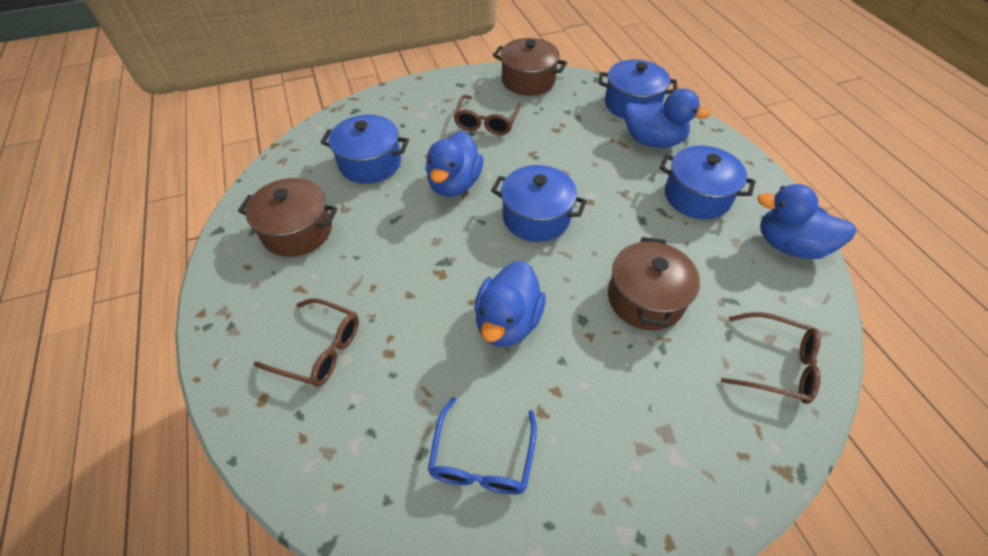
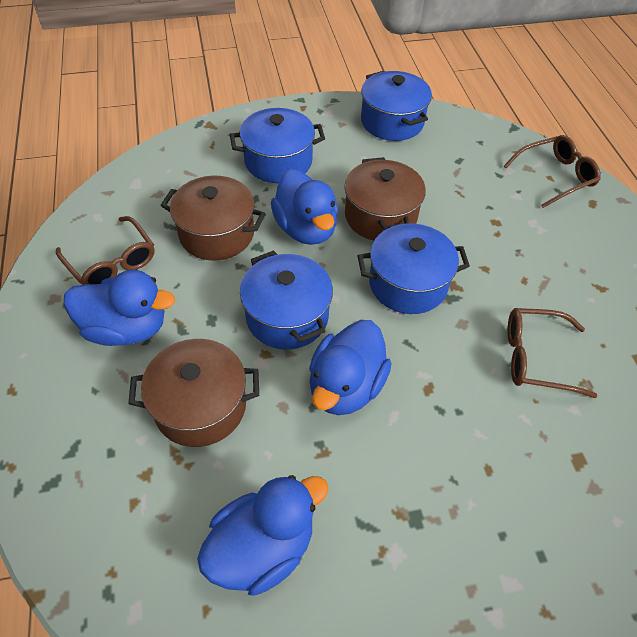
blue glasses: [428,397,537,495] = 1 -> none = 0

